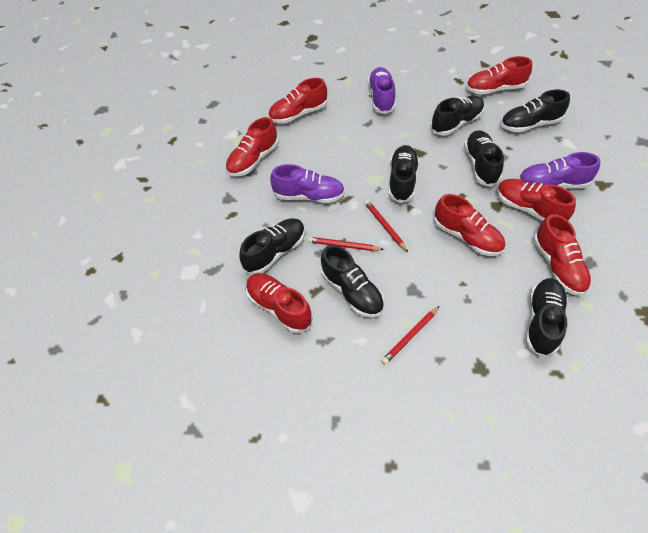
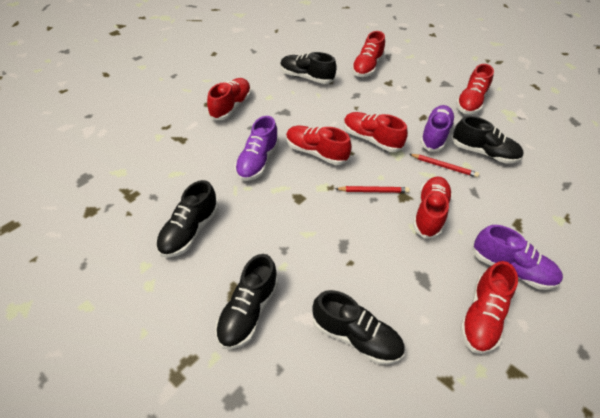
black shoe: [239,219,305,274] [321,245,384,318] [389,145,419,203] [430,96,484,136] [464,130,504,187] [501,90,570,133] [525,278,568,357] = 7 -> [156,180,218,258] [215,254,278,350] [280,52,337,84] [312,290,405,365] [452,116,524,164] = 5
red pencil: [308,237,384,251] [364,200,408,252] [381,306,440,364] = 3 -> [335,186,410,193] [409,154,479,177] = 2

